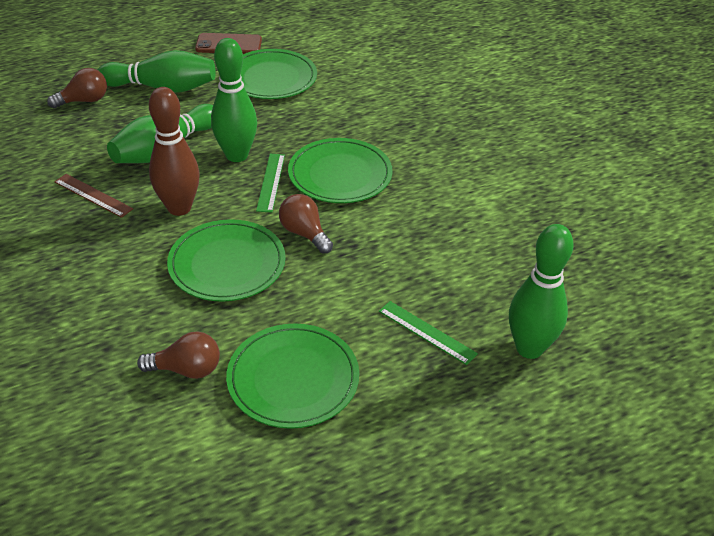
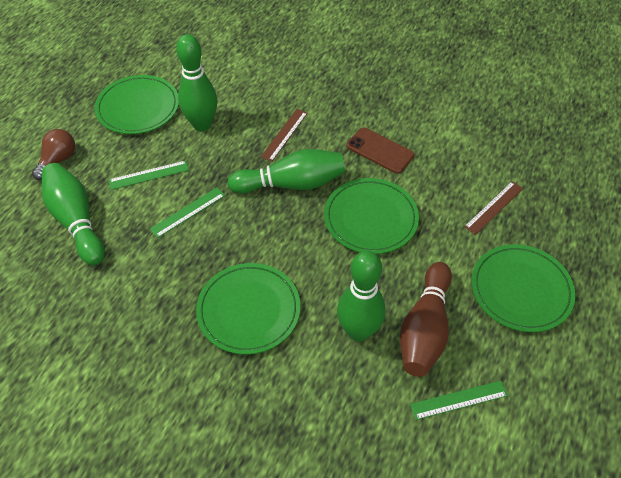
brown light bulb: [47,68,107,108] [137,331,220,379] [279,194,333,254] = 3 -> [32,129,75,180] = 1
brown ruler: [54,174,133,218] = 1 -> [261,109,308,162] [464,181,523,235] = 2
green ruler: [256,154,285,213] [379,301,478,365] = 2 -> [109,161,189,190] [150,188,225,238] [410,381,508,420] = 3

